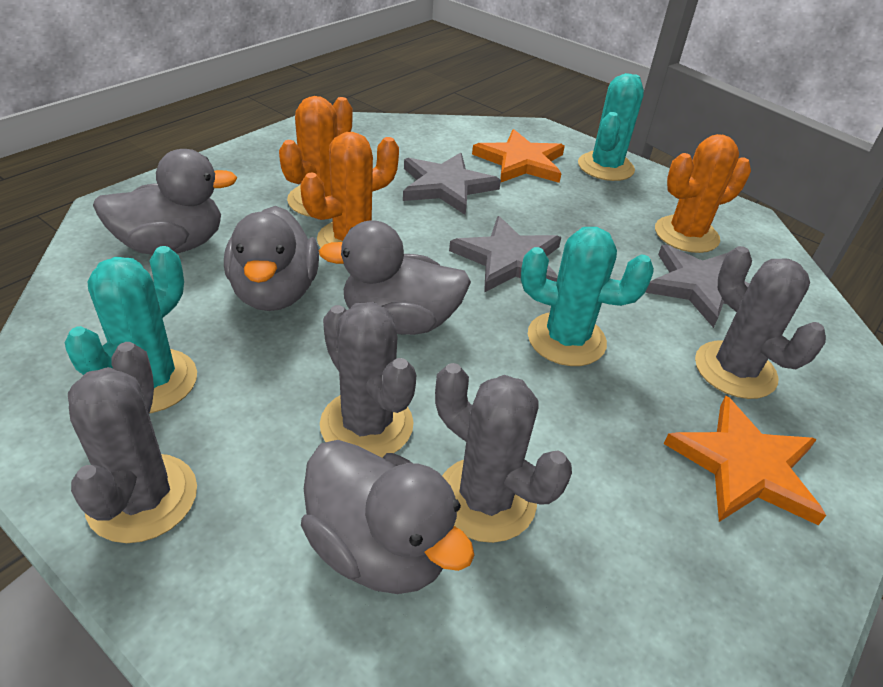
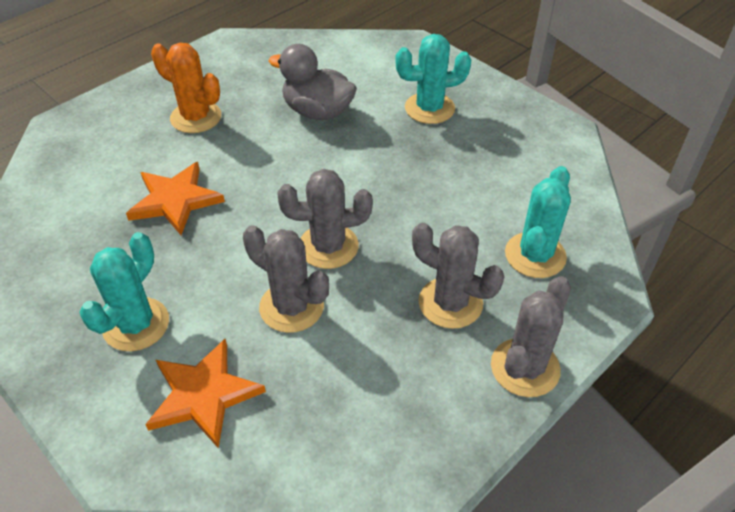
grey duck: [93,149,238,255] [224,206,319,311] [301,440,475,594] [319,220,471,335] = 4 -> [269,44,357,120] = 1
grey star: [403,152,501,215] [449,216,561,292] [645,245,749,328] = 3 -> none = 0
orange cactus: [279,96,353,217] [300,132,399,248] [655,134,751,253] = 3 -> [151,43,221,133] = 1

